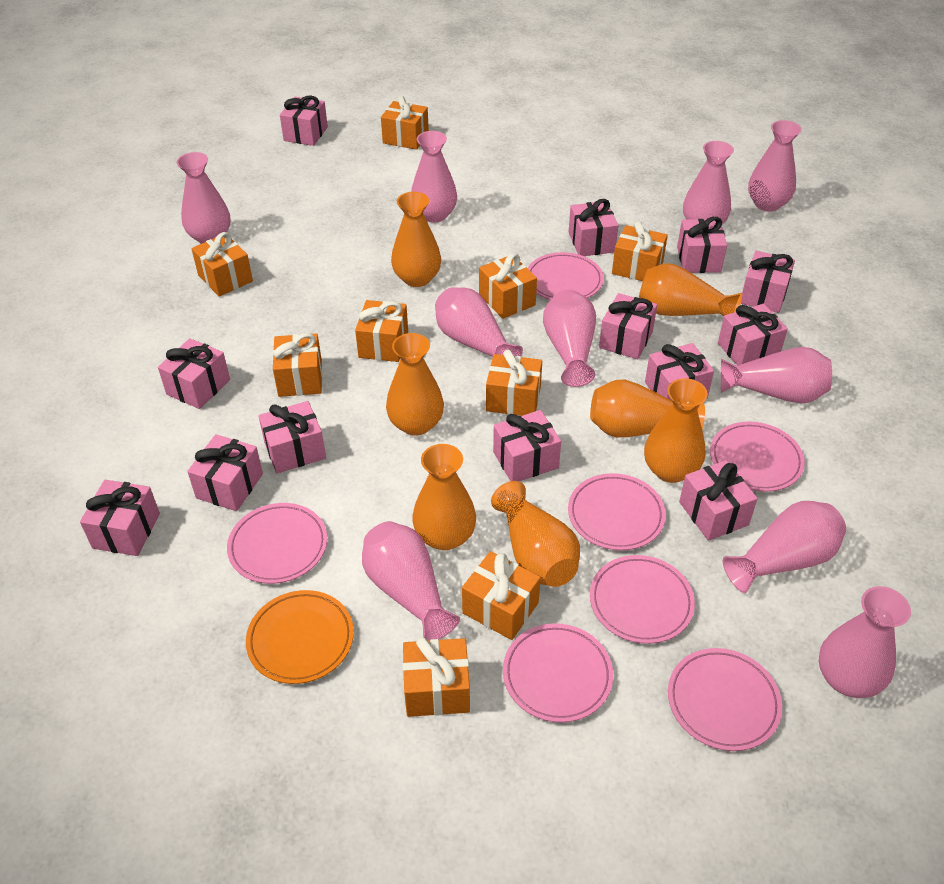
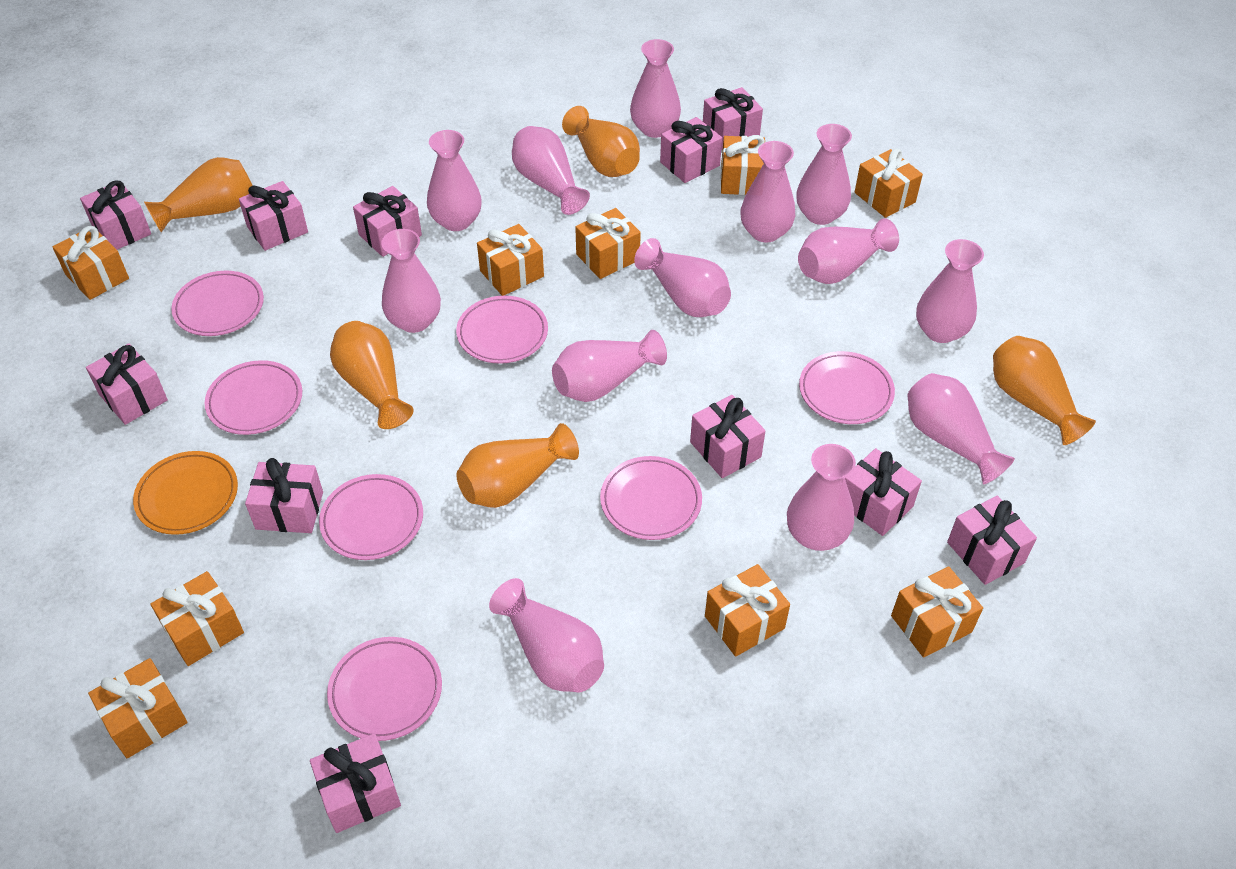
orange vase: [386,333,444,436] [391,192,441,287] [412,444,476,550] [491,481,580,587] [590,380,705,437] [639,263,742,316] [644,378,708,483] = 7 -> [144,157,253,232] [330,321,414,429] [456,423,579,508] [562,106,640,177] [993,336,1096,445] = 5
pink gift: [80,480,160,556] [158,338,230,409] [187,434,263,511] [258,401,326,473] [280,95,328,146] [493,410,561,481] [569,199,618,256] [599,293,657,359] [645,343,714,400] [677,217,727,273] [679,460,758,541] [718,304,788,366] [741,251,795,313] = 13 -> [80,180,151,250] [86,343,168,425] [239,181,308,251] [245,458,323,533] [310,733,401,833] [353,186,422,257] [660,117,722,183] [690,395,765,478] [703,87,763,150] [845,448,922,536] [947,496,1037,585] = 11
pink vase: [177,152,231,244] [362,521,460,641] [411,131,457,223] [435,287,523,356] [543,290,596,387] [683,141,734,225] [721,347,832,404] [723,501,846,593] [748,120,802,212] [819,586,911,698] = 10 -> [381,229,441,333] [427,130,482,231] [489,578,604,693] [512,126,590,215] [552,330,667,402] [630,39,681,138] [634,238,731,317] [740,141,795,242] [787,444,856,551] [796,124,852,225] [798,218,899,284] [907,373,1015,484] [916,239,984,343] = 13

